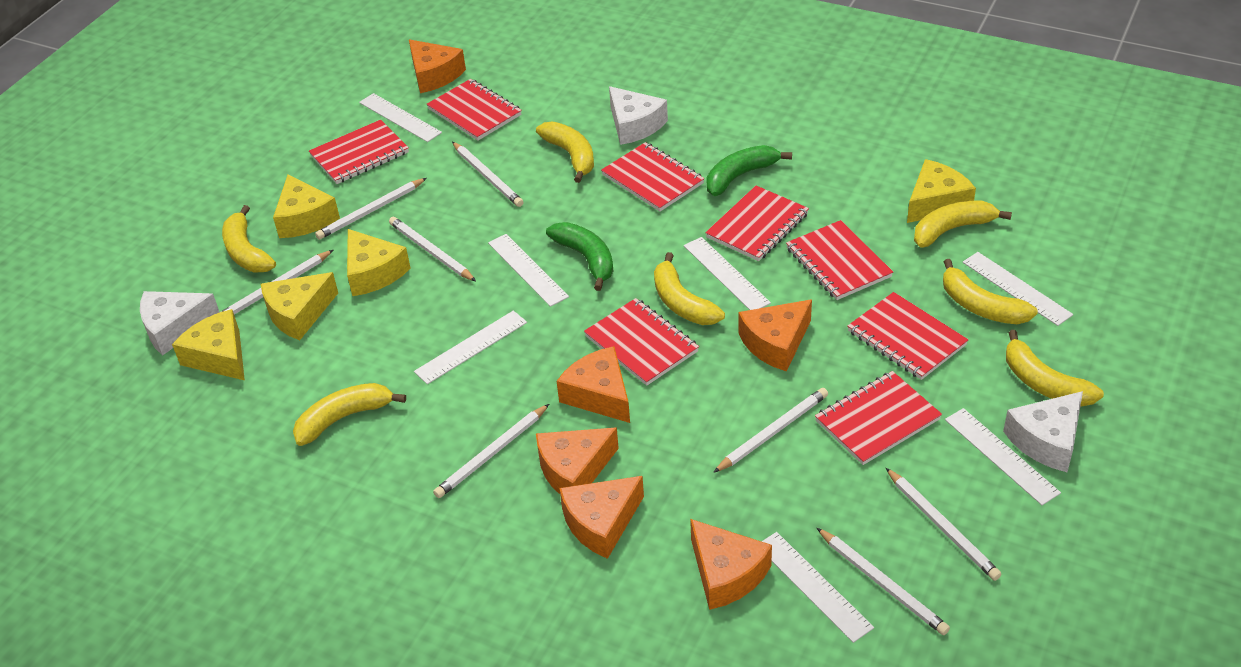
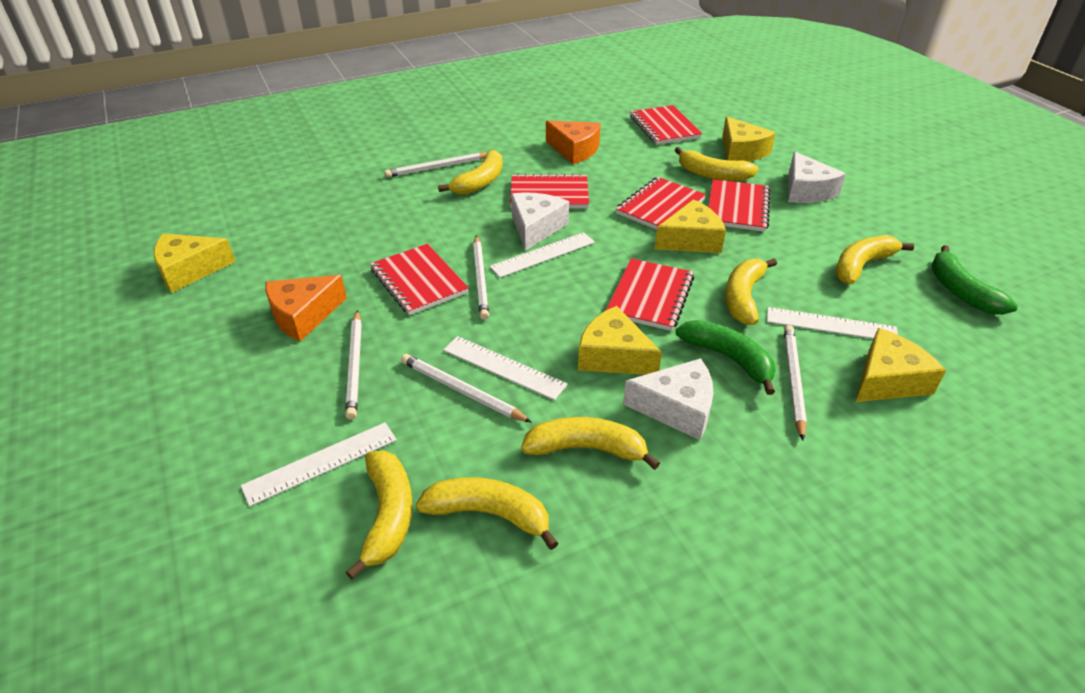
orange cheese: [409,40,466,93] [536,427,619,494] [557,346,630,423] [559,476,644,559] [690,519,772,610] [739,299,812,372] = 6 -> [265,275,347,342] [546,121,601,164] = 2
red notebook: [309,120,409,184] [427,79,522,141] [584,298,699,386] [601,142,704,211] [705,186,809,261] [786,220,893,300] [815,371,942,465] [847,292,968,380] = 8 -> [370,244,469,315] [510,173,589,208] [606,258,694,331] [616,177,706,230] [630,105,702,145] [708,179,770,232] = 6
white pencil: [222,250,333,314] [315,178,427,240] [389,217,476,281] [433,404,549,498] [452,142,524,207] [713,388,828,473] [817,528,950,635] [886,468,1002,581] = 8 -> [345,310,362,420] [385,152,486,178] [401,354,532,423] [473,235,489,320] [784,325,807,440] = 5
white ruler: [359,93,442,142] [414,311,527,384] [488,234,569,307] [684,237,771,310] [761,532,874,643] [945,408,1061,505] [963,252,1073,326] = 7 -> [241,422,397,507] [443,336,568,400] [489,232,595,278] [767,307,898,339] = 4

